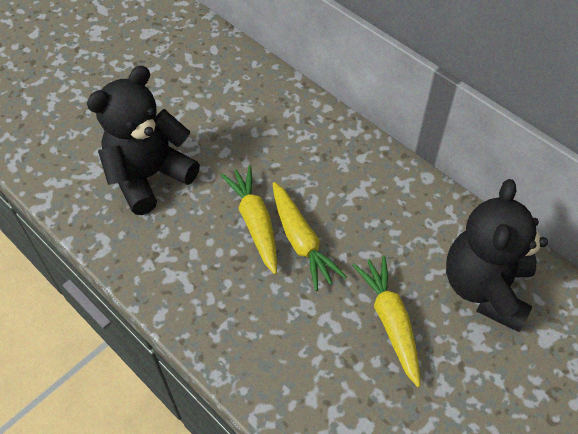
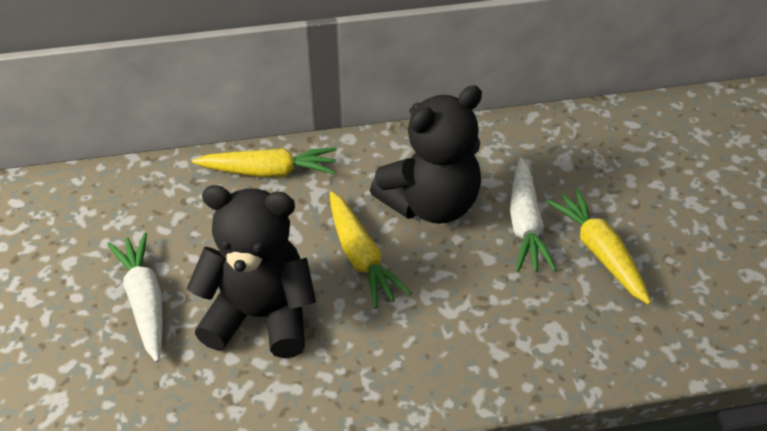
white carrot: none = 0 -> [107,232,163,362] [510,158,557,272] = 2

